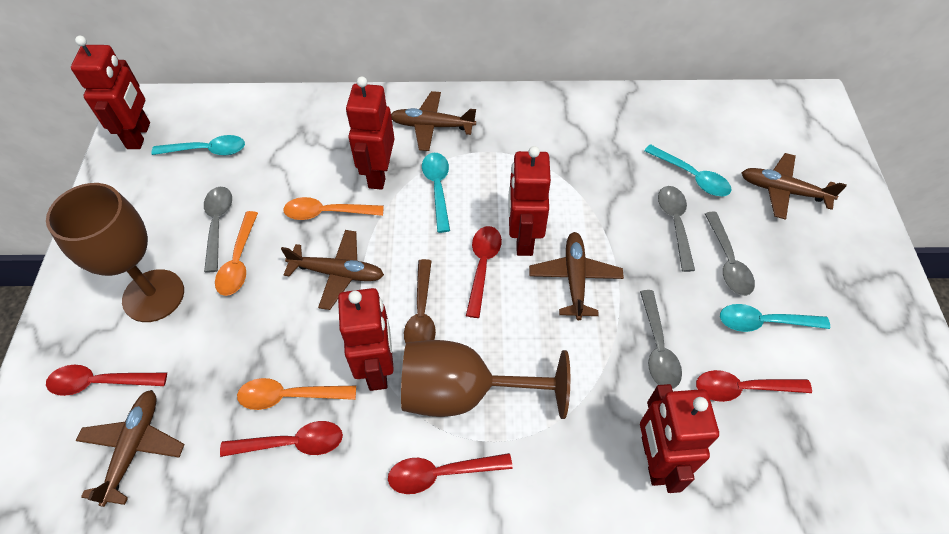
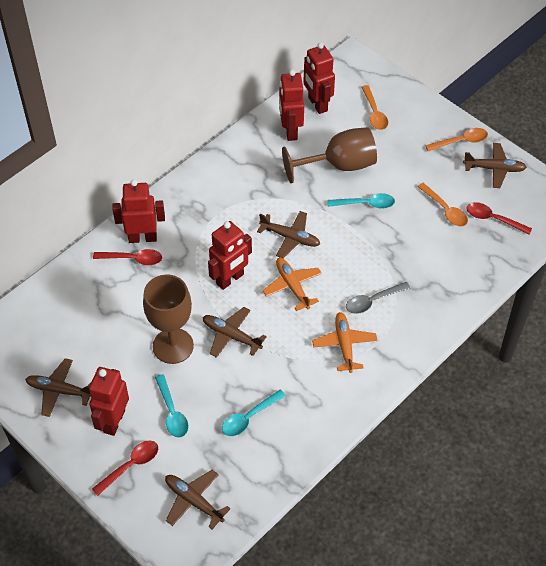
brown spoon: [404,259,436,343] = 1 -> none = 0
grey spoon: [204,187,232,272] [640,290,682,389] [658,186,695,272] [705,211,755,296] = 4 -> [346,282,410,314] = 1
orange plane: none = 0 -> [262,258,322,311] [312,312,377,373] = 2
red spoon: [46,365,167,396] [220,421,343,457] [388,453,513,494] [466,226,502,318] [696,370,812,402] = 5 -> [92,441,158,496] [93,249,162,265] [466,202,532,234] = 3
turquoise spoon: [151,135,245,155] [422,153,450,233] [644,144,732,196] [720,304,830,332] = 4 -> [155,374,188,438] [222,389,286,436] [327,193,395,209] = 3

